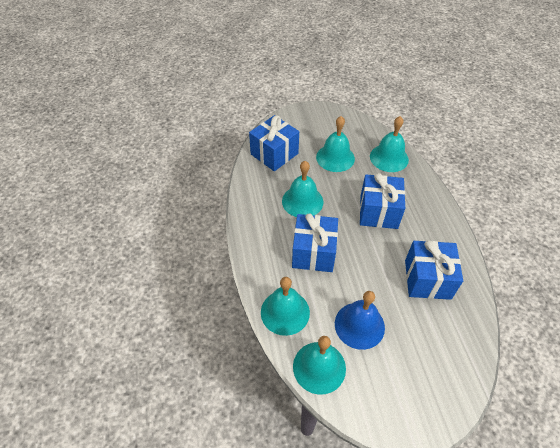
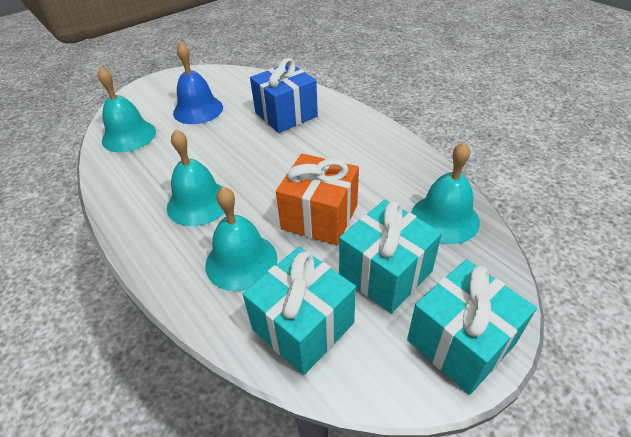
blue gift: [249,115,299,171] [292,213,338,272] [360,173,405,229] [405,240,463,300] = 4 -> [250,58,318,133] = 1
orange gift: none = 0 -> [276,154,359,245] = 1
turquoise bell: [261,277,310,336] [282,161,323,217] [293,336,346,395] [316,116,355,172] [370,116,409,172] = 5 -> [98,67,156,152] [167,129,224,226] [205,187,277,291] [411,142,480,244] = 4
turquoise gift: none = 0 -> [243,247,356,375] [339,200,442,313] [407,259,537,395] = 3

